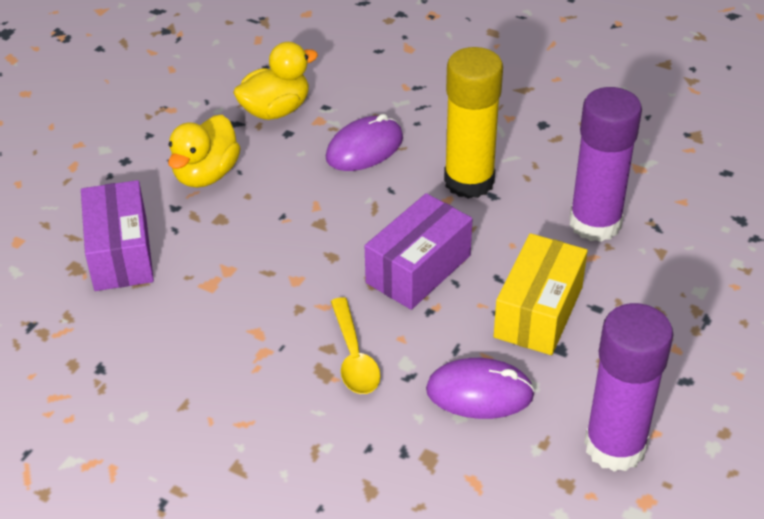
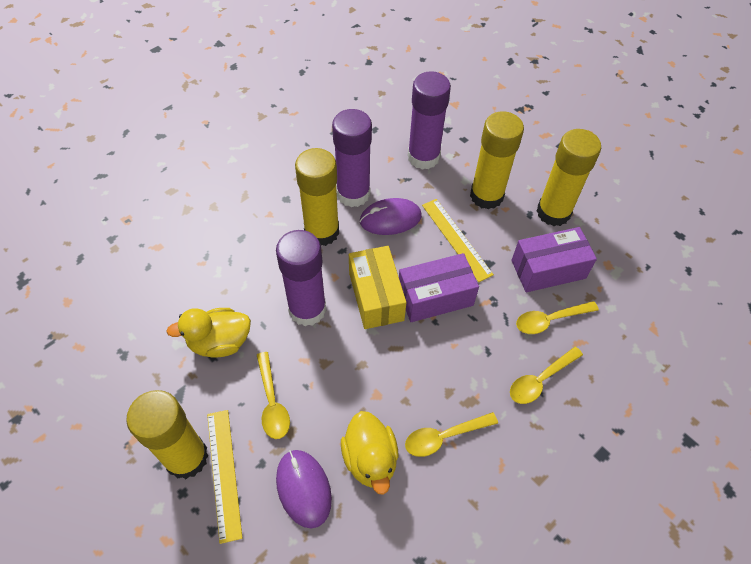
purple glue stick: [570,87,642,242] [584,303,674,471] = 2 -> [276,230,326,326] [332,109,372,207] [408,71,451,170] = 3
yellow glue stick: [444,47,503,199] = 1 -> [126,390,209,479] [295,148,339,246] [470,111,524,209] [537,129,601,226] = 4
yellow ruler: none = 0 -> [207,410,242,544] [422,199,494,282] = 2
yellow spoon: [331,297,381,394] = 1 -> [257,352,290,439] [405,412,498,457] [510,347,583,404] [516,301,599,334] = 4

